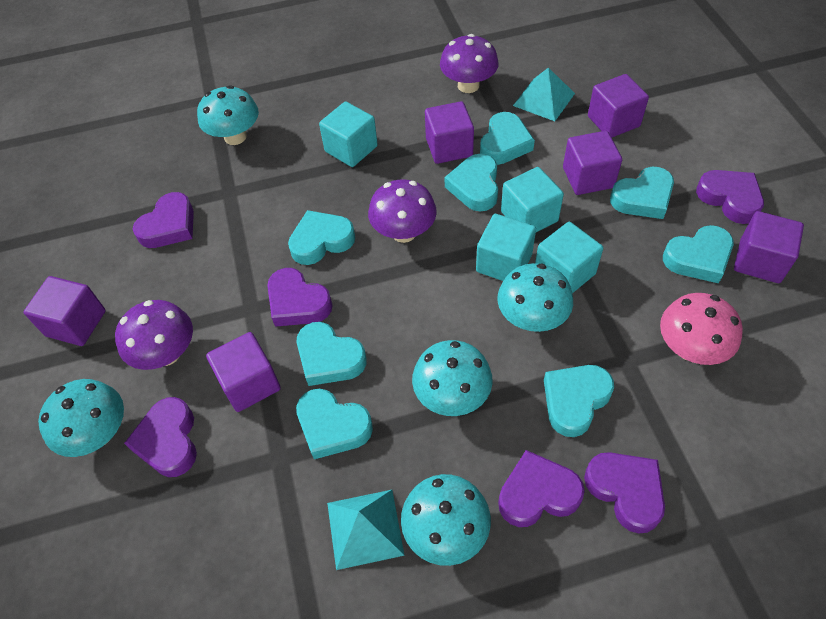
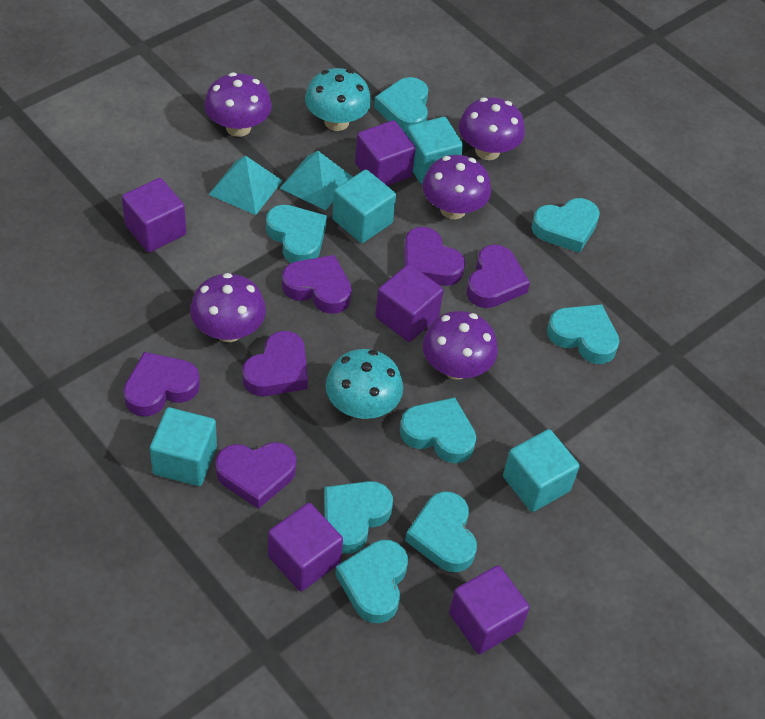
pink mushroom: [660,293,743,365] = 1 -> none = 0
purple cube: [23,276,106,346] [206,332,281,412] [425,101,474,164] [563,131,622,195] [588,74,649,138] [734,211,804,283] = 6 -> [122,178,186,252] [268,503,343,592] [355,120,416,186] [375,264,443,342] [449,565,530,654] = 5
purple mushroom: [115,300,193,370] [368,179,437,243] [440,34,499,93] = 3 -> [190,273,266,342] [204,72,272,137] [422,155,491,219] [422,311,498,380] [459,97,525,160] = 5
turquoise mushroom: [38,379,124,457] [197,85,259,145] [401,474,491,566] [412,340,493,416] [497,263,573,332] = 5 -> [305,68,371,131] [326,349,403,419] = 2

